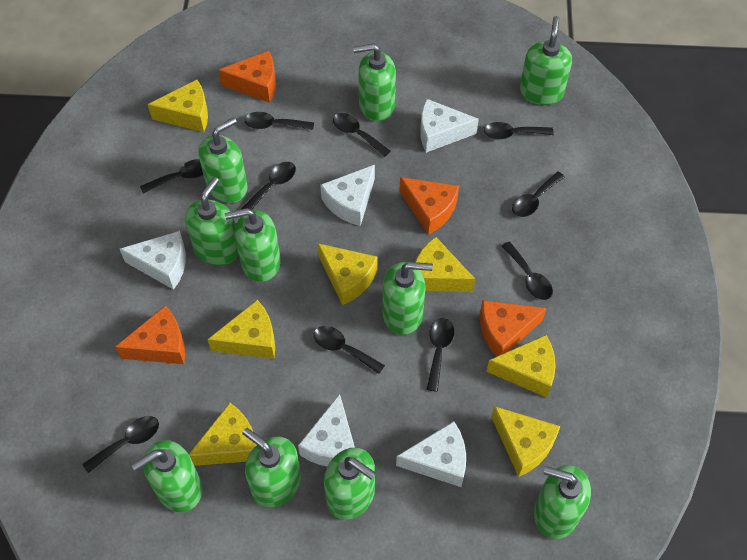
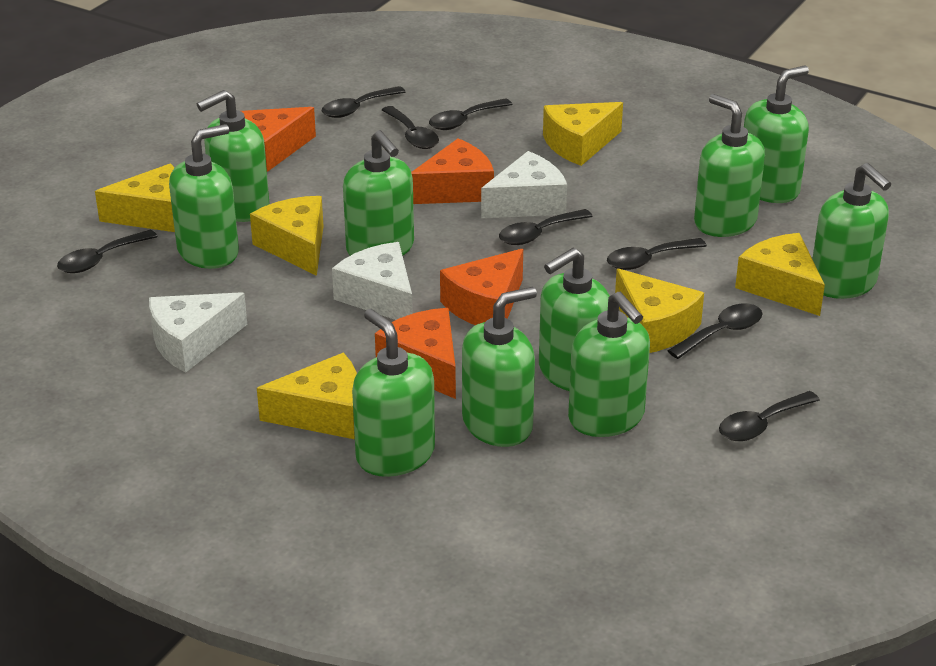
black spoon: [82,416,159,473] [140,159,203,194] [241,162,296,210] [244,112,314,130] [314,326,385,374] [333,113,391,157] [426,318,454,392] [484,122,554,140] [502,241,553,300] [512,172,565,217] = 10 -> [57,230,158,273] [322,86,406,118] [382,106,439,149] [429,98,513,130] [499,209,593,245] [607,238,707,270] [667,303,762,359] [719,391,820,441] = 8
white cheese: [120,231,186,290] [298,394,355,466] [320,165,375,226] [396,421,466,487] [420,99,479,153] = 5 -> [149,292,247,373] [332,242,413,320] [481,151,567,218] = 3
yellow cheese: [148,80,208,132] [189,403,257,466] [208,300,275,359] [317,243,378,305] [415,237,475,292] [486,335,556,398] [491,406,560,477] = 7 -> [95,164,175,232] [250,196,324,276] [257,353,357,439] [543,102,623,166] [615,269,704,353] [735,233,825,316] = 6

